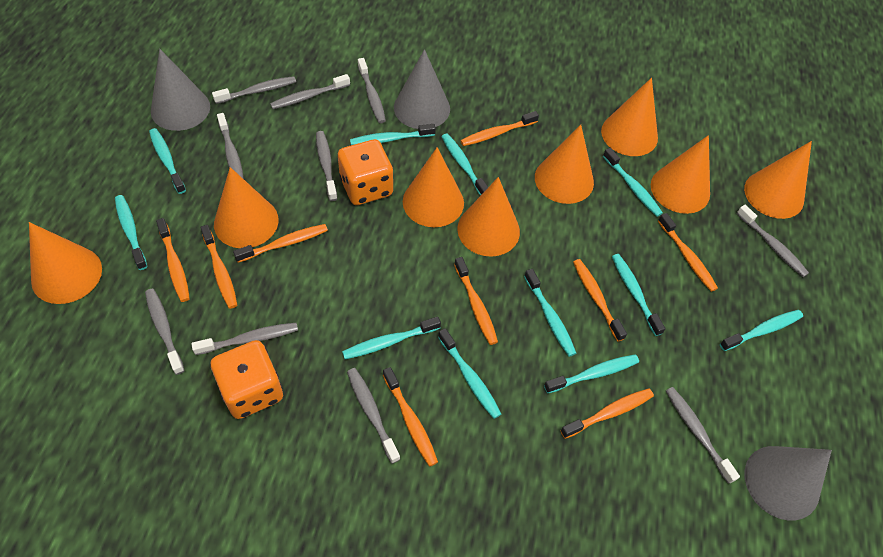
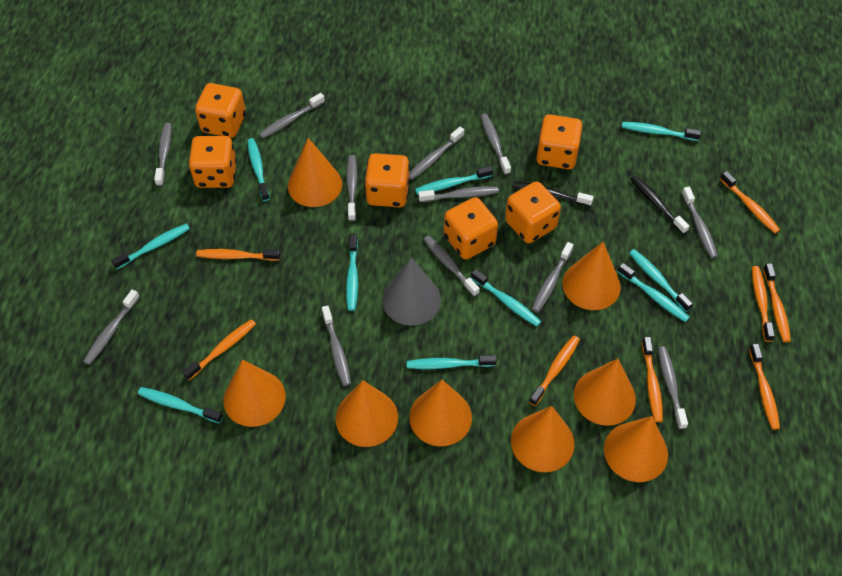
black toothbrush: none = 0 -> [513,181,594,206] [631,176,690,234] = 2
grey cone: [151,49,210,131] [394,49,450,129] [745,446,832,520] = 3 -> [382,257,441,326] = 1
grey toothbrush: [145,288,185,375] [192,323,298,355] [212,76,296,104] [217,113,244,179] [270,74,350,109] [316,131,337,201] [347,368,400,464] [358,58,386,123] [666,387,740,484] [737,205,809,277] = 10 -> [83,289,140,365] [154,122,171,186] [259,93,325,139] [322,305,351,386] [346,155,358,221] [409,127,464,180] [418,186,499,202] [423,235,480,297] [481,114,511,175] [532,242,574,313] [658,346,688,429] [682,187,718,258] = 12
orange dice: [211,340,283,419] [338,139,393,205] = 2 -> [189,136,237,188] [195,83,246,138] [365,153,410,207] [444,197,498,259] [505,181,561,243] [536,115,582,169] = 6
orange toothbrush: [156,218,190,302] [200,225,237,309] [233,224,328,263] [383,367,438,467] [454,257,498,345] [460,111,539,146] [560,388,654,439] [573,259,627,342] [658,213,718,292] = 9 -> [182,319,256,380] [196,249,280,261] [529,336,580,406] [642,337,663,422] [720,171,780,233] [749,343,780,430] [752,266,775,342] [763,263,791,342] = 8
turquoise toothbrush: [115,195,147,270] [149,128,186,194] [342,317,441,359] [350,124,436,145] [438,328,501,419] [441,133,488,196] [524,269,576,357] [544,354,639,393] [603,148,663,217] [612,254,666,336] [720,310,803,351] = 11 -> [111,223,190,269] [138,387,223,423] [247,138,270,201] [346,234,358,311] [407,355,496,369] [415,166,493,195] [471,269,542,327] [617,263,690,322] [622,122,701,141] [629,249,693,312] = 10

